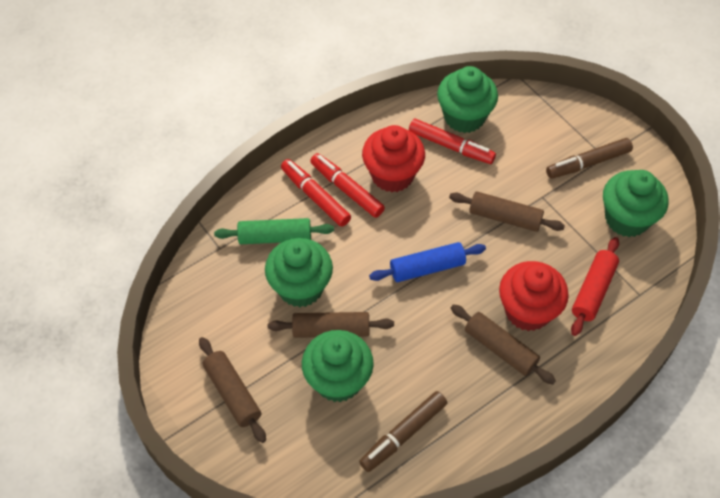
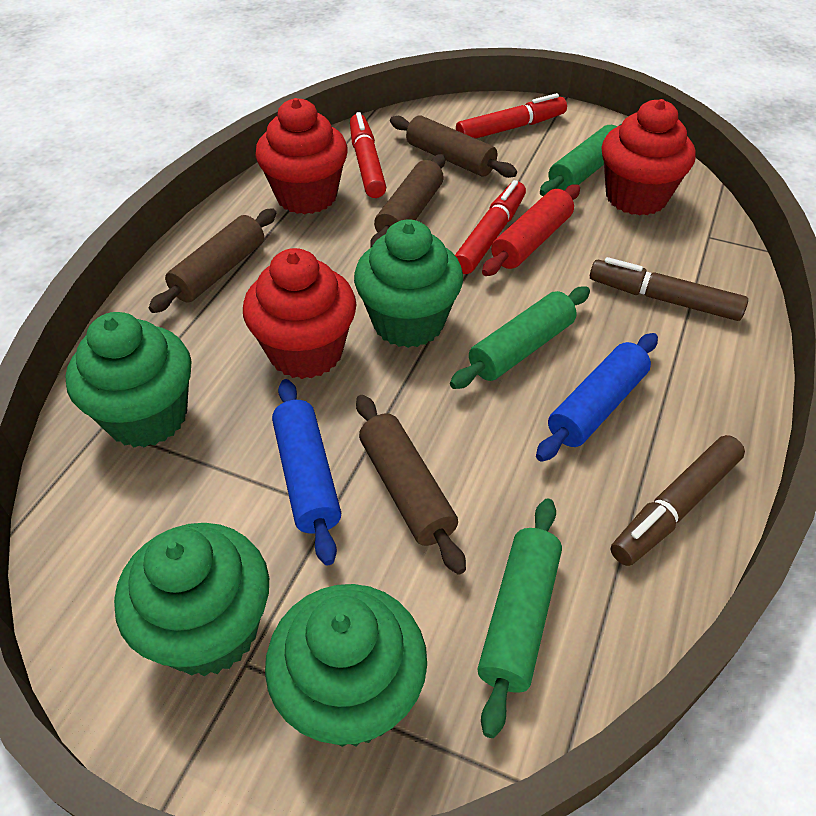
blue rolling pin: [369,242,486,282] = 1 -> [272,379,341,566] [536,333,658,462] = 2
green rolling pin: [214,218,334,244] = 1 -> [450,286,590,389] [478,498,562,738] [540,124,621,196] = 3
red cupcake: [362,125,425,192] [499,261,569,331] = 2 -> [243,248,356,379] [255,98,348,214] [601,99,696,216] = 3

